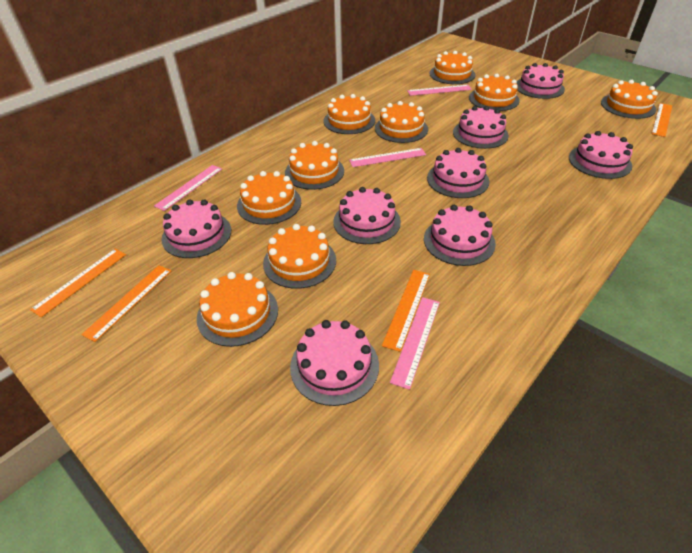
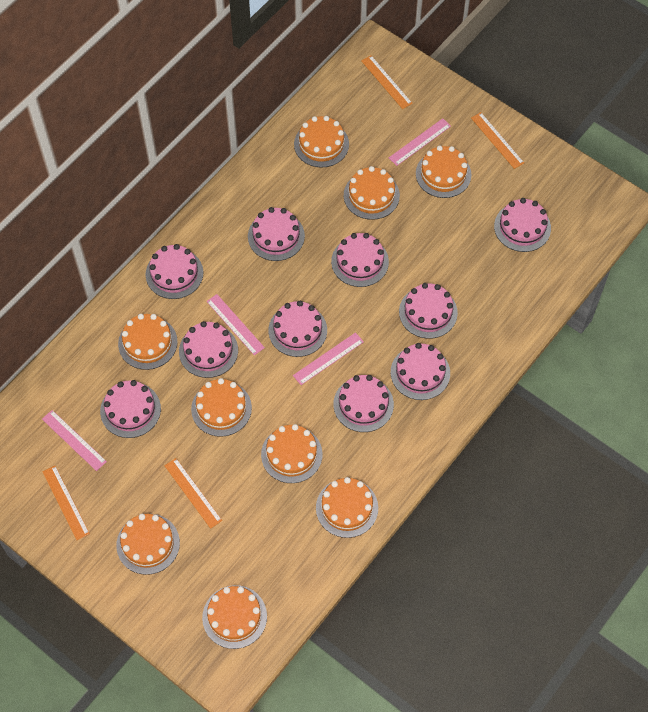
pink cake: [161,199,231,258] [290,320,379,406] [333,187,401,244] [424,205,496,266] [427,148,489,198] [453,106,509,149] [517,63,565,99] [569,131,633,179] = 8 -> [100,380,161,438] [146,244,203,299] [179,321,238,378] [248,207,305,261] [268,301,327,357] [331,233,389,287] [333,375,394,432] [391,343,450,400] [399,283,458,339] [494,198,551,252] = 10

